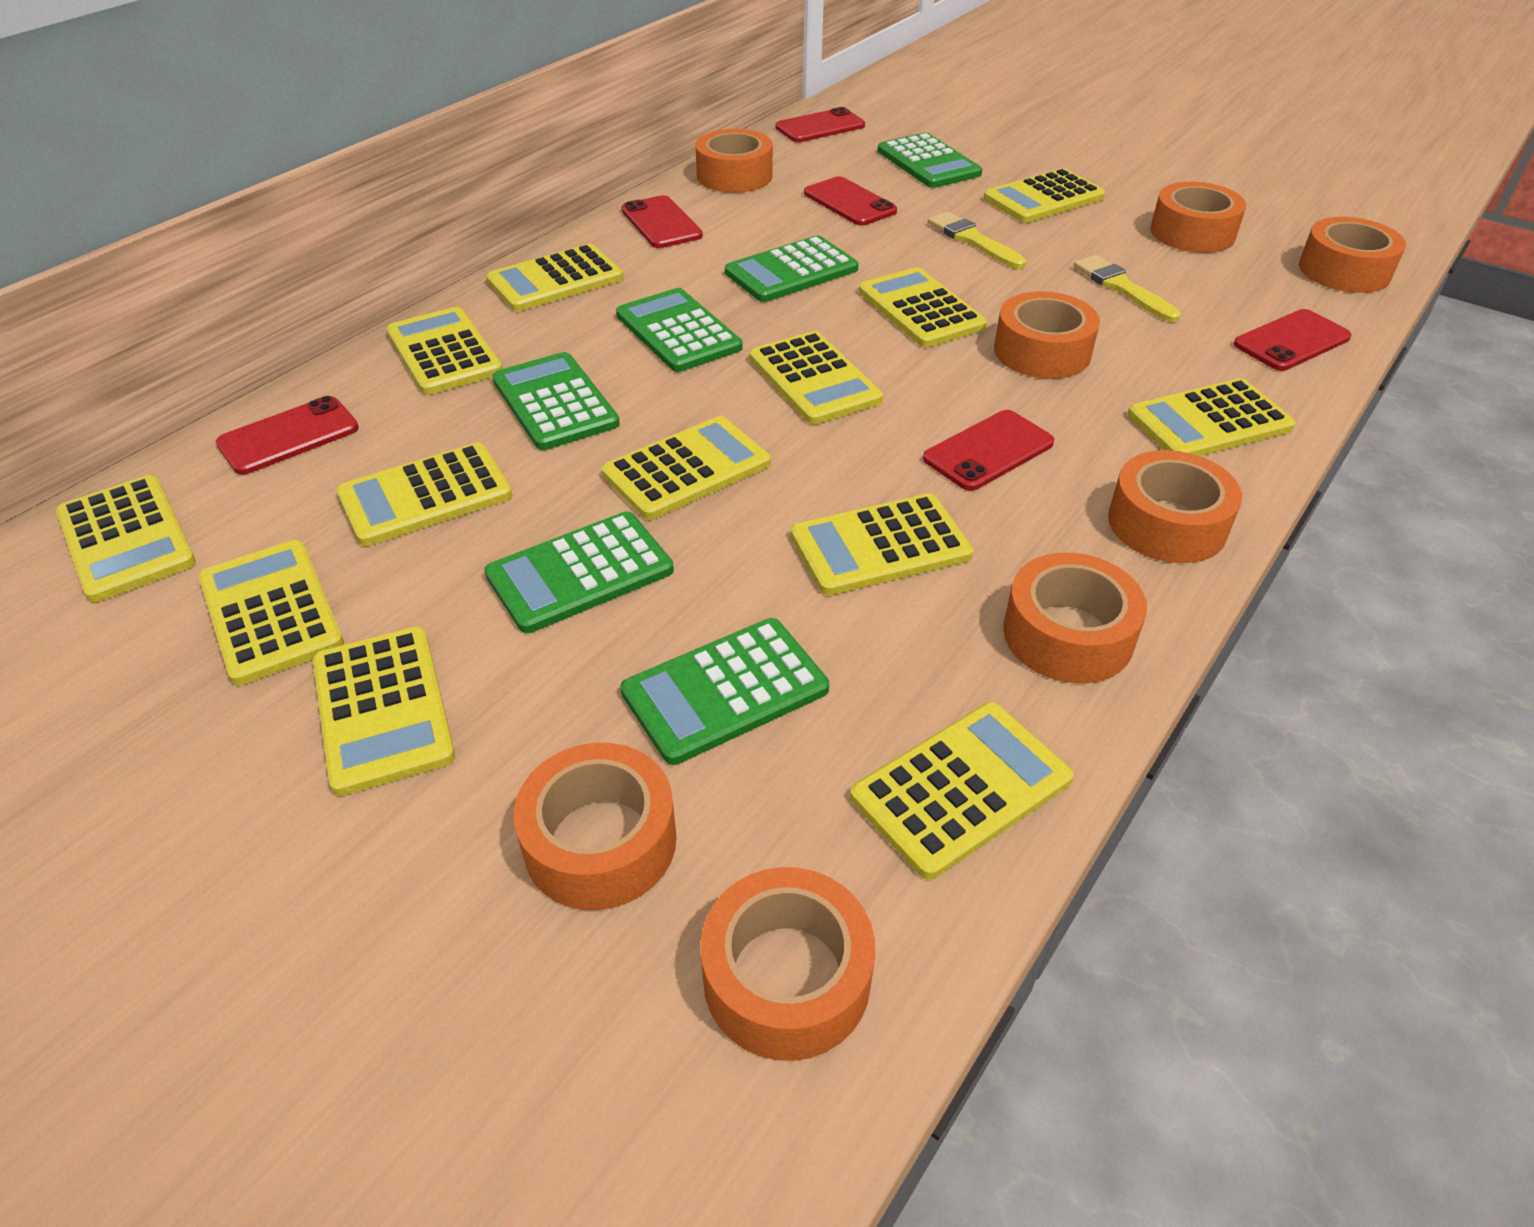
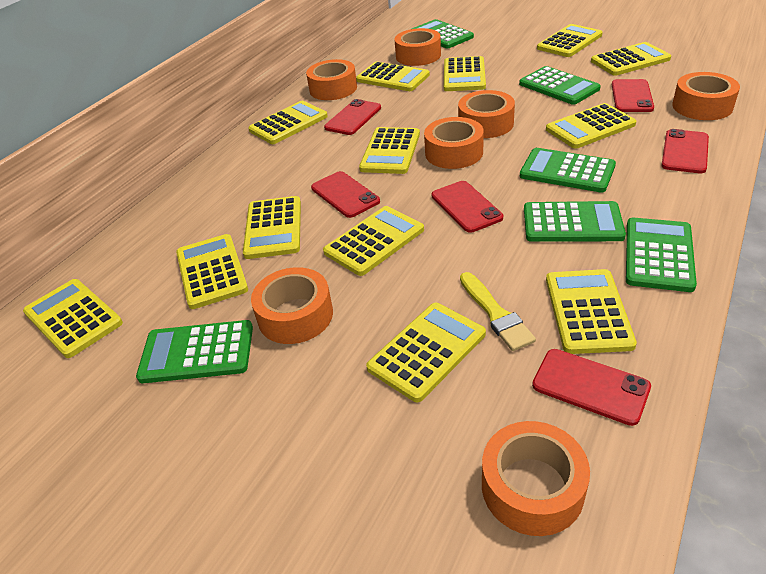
orange tape: [514,743,677,910] [695,129,773,193] [700,867,875,1061] [994,291,1100,379] [1003,553,1147,683] [1108,450,1242,563] [1150,182,1246,253] [1299,217,1406,293] = 8 -> [251,267,333,344] [306,59,357,100] [395,28,441,66] [424,117,484,169] [458,90,515,138] [482,421,590,536] [672,72,740,120] = 7
yellow brush: [928,211,1026,269] [1074,255,1181,322] = 2 -> [460,272,536,351] = 1

